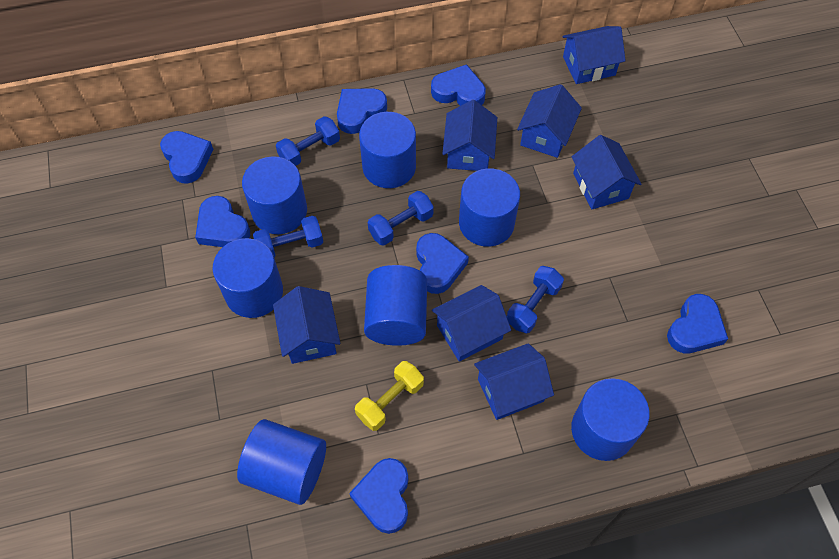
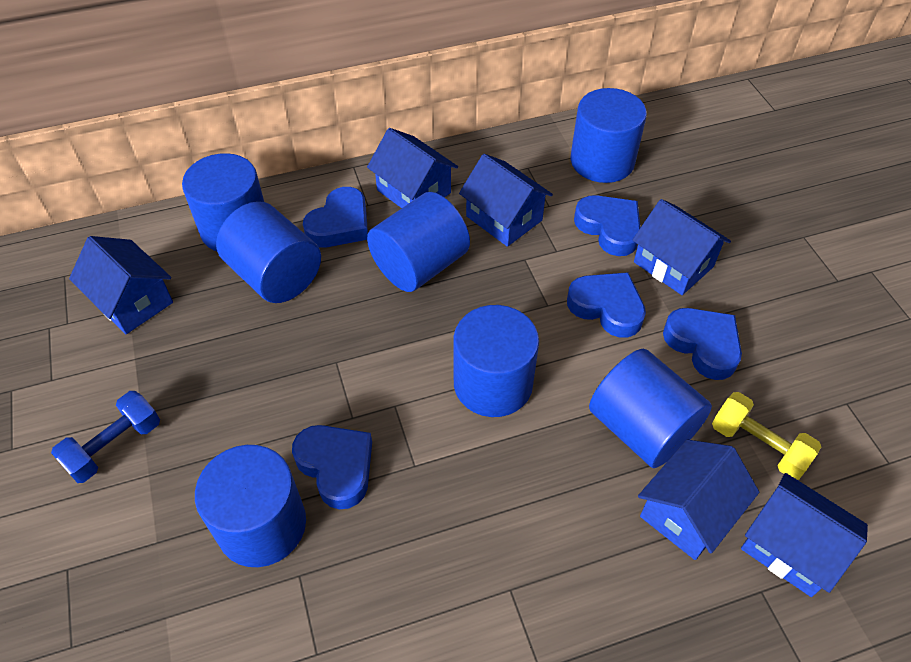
blue dumbbell: [253,216,323,257] [276,116,340,166] [367,191,434,245] [507,266,564,333] = 4 -> [51,391,160,483] = 1
blue heart: [160,131,213,184] [195,196,250,247] [337,88,387,134] [349,458,408,534] [416,233,469,294] [431,64,486,106] [667,294,728,353] = 7 -> [292,425,372,509] [303,187,368,247] [567,272,646,338] [574,195,641,256] [663,308,742,380] = 5
blue house: [273,286,340,364] [432,285,511,362] [442,100,497,171] [474,343,554,420] [517,84,582,158] [562,26,626,84] [572,135,641,209] = 7 -> [69,236,173,334] [367,128,458,208] [459,154,553,247] [633,199,731,295] [638,440,759,560] [741,473,868,597] = 6

